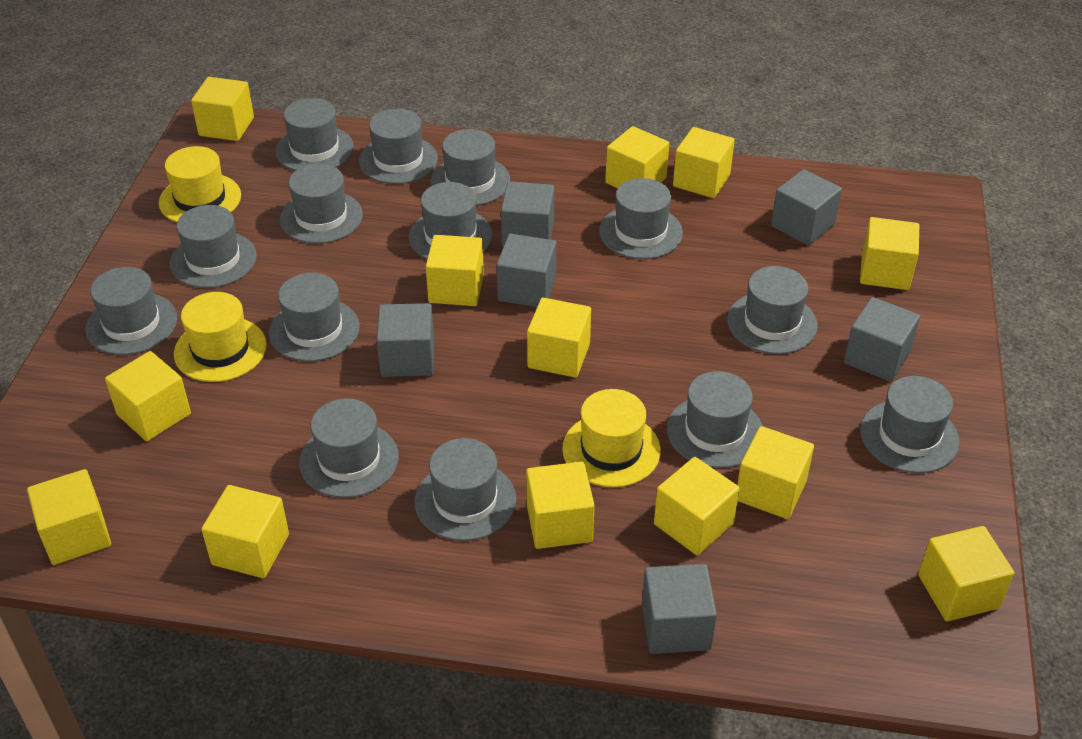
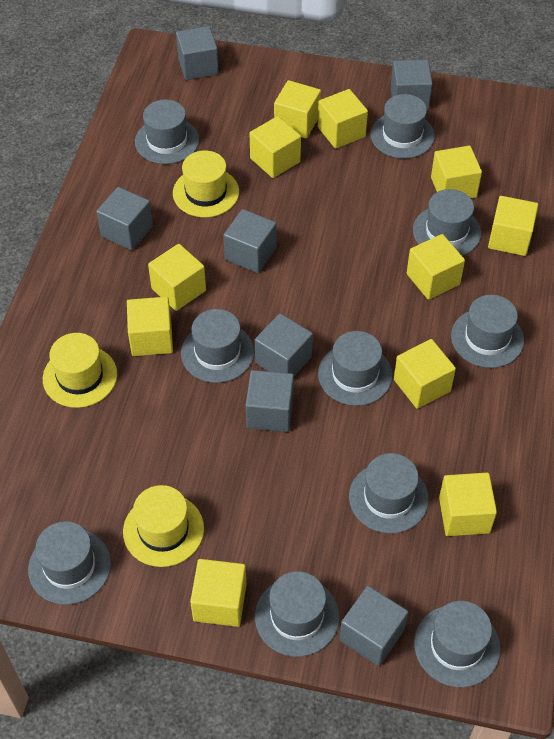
grey cube: [377,303,434,377] [497,234,557,307] [501,181,554,247] [642,564,717,654] [771,169,842,246] [844,297,920,382] = 6 -> [96,187,153,250] [176,26,219,80] [223,209,277,273] [246,370,294,432] [255,313,313,376] [339,586,408,666] [391,60,433,110] = 7
grey hat: [86,267,177,355] [170,205,257,288] [269,273,360,362] [275,98,354,171] [280,164,363,244] [299,398,399,498] [359,108,438,184] [409,182,493,259] [414,438,516,541] [430,129,510,206] [599,178,683,259] [667,371,763,468] [727,266,818,354] [860,376,960,473] = 14 -> [28,521,111,605] [135,100,199,164] [181,309,254,383] [255,571,339,657] [318,331,393,406] [349,453,429,534] [371,94,435,159] [413,189,481,256] [414,601,501,687] [451,295,524,368] = 10
yellow cube: [27,469,111,565] [105,351,191,441] [191,77,254,141] [201,485,289,578] [426,235,484,306] [526,462,595,549] [527,298,591,378] [605,126,669,188] [654,457,740,555] [673,127,735,198] [737,426,814,519] [860,217,919,290] [918,526,1014,622] = 13 -> [127,297,173,356] [148,244,206,311] [190,559,246,627] [249,116,301,178] [274,80,321,139] [318,89,368,149] [394,339,456,409] [407,234,465,300] [431,146,482,198] [439,473,497,536] [488,196,538,256] = 11

